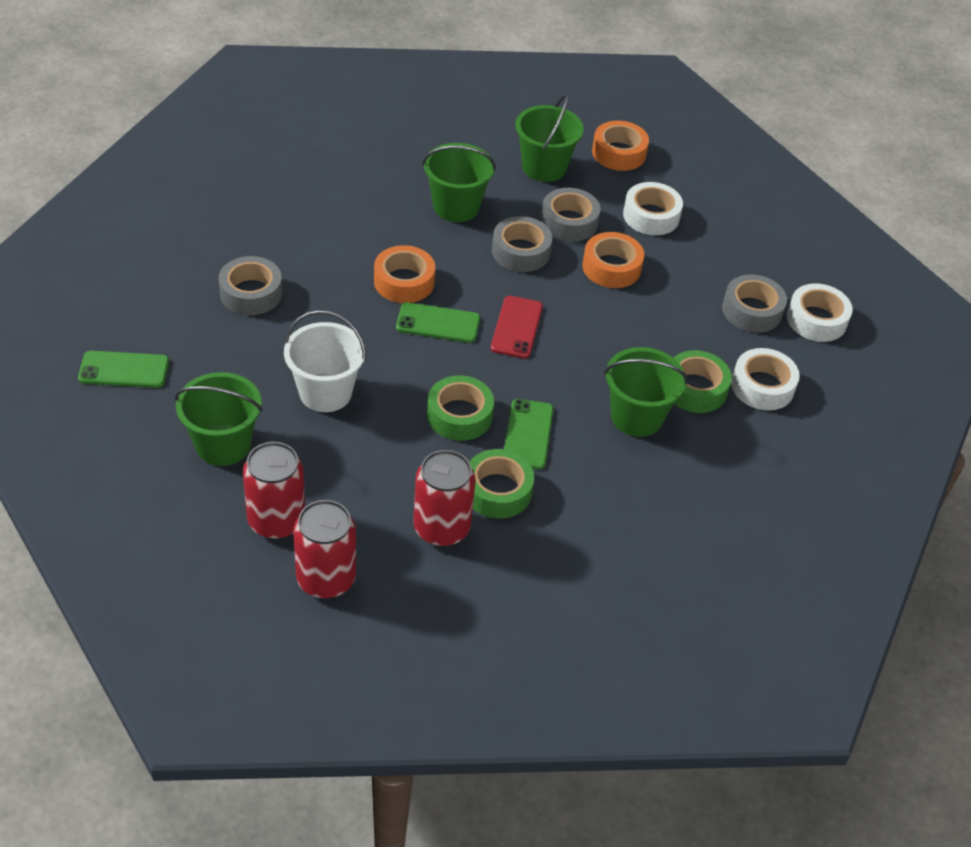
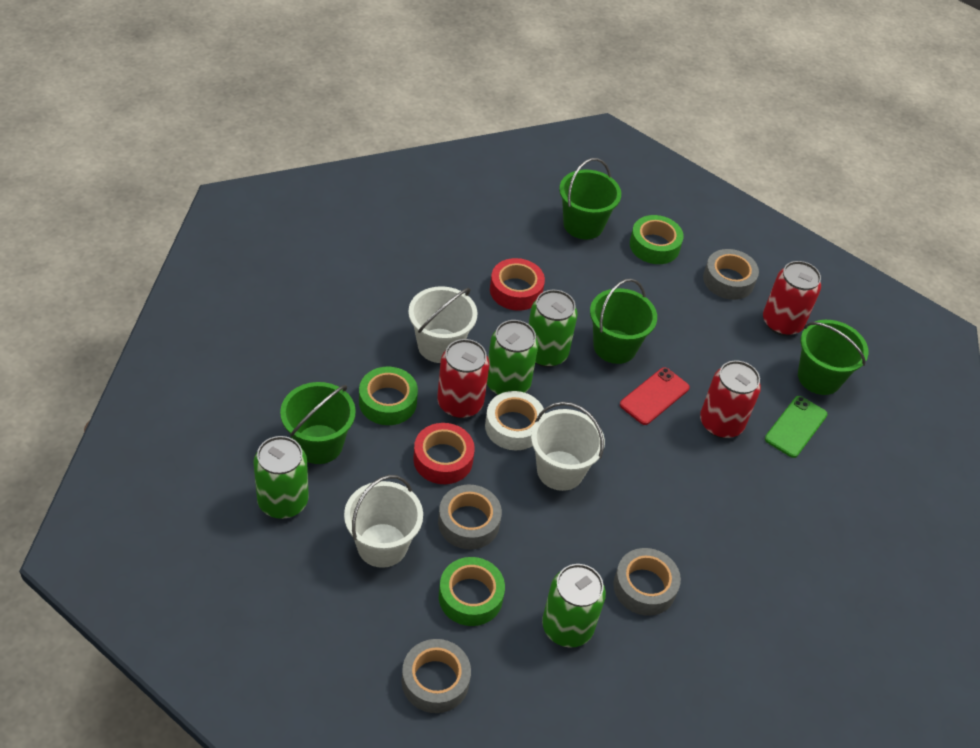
green can: none = 0 -> [253,436,309,519] [487,320,538,395] [529,290,578,367] [542,564,606,648] = 4
green phone: [78,351,169,388] [396,302,480,343] [504,399,553,470] = 3 -> [765,396,828,458] = 1
orange tape: [374,245,435,303] [583,232,644,288] [592,121,649,171] = 3 -> none = 0
red tape: none = 0 -> [413,423,475,484] [490,258,545,311] = 2
white bucket: [284,310,366,412] = 1 -> [344,475,423,568] [408,286,477,363] [531,402,605,491] = 3
white tape: [623,182,683,235] [731,348,800,410] [787,283,853,342] = 3 -> [485,391,545,450] = 1

